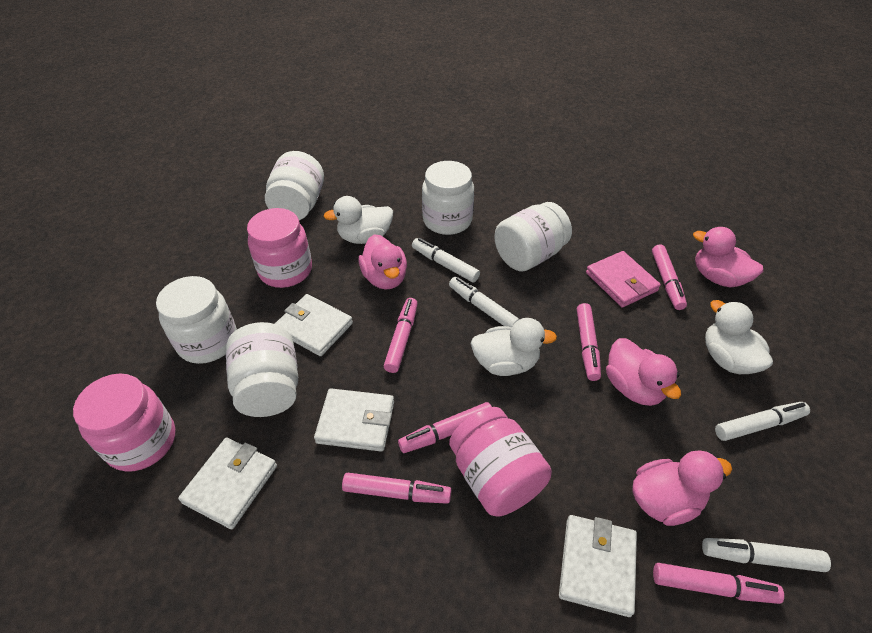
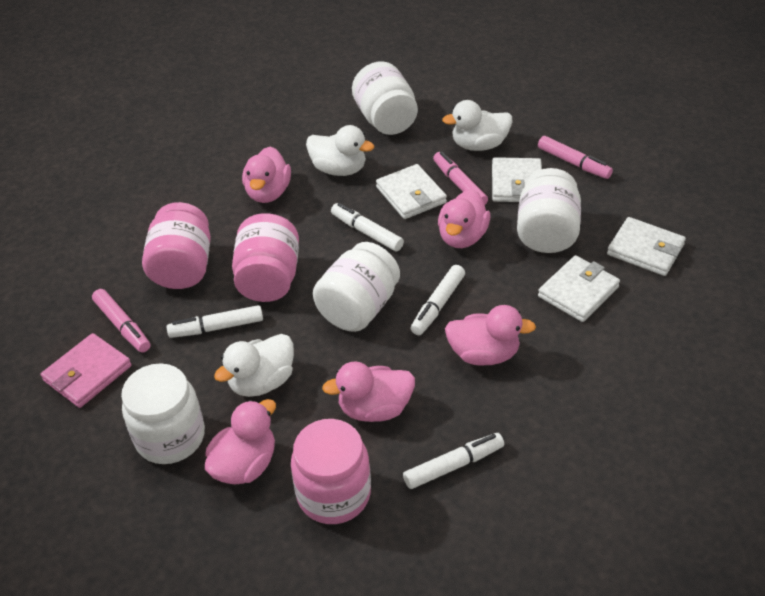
pink duck: [359,234,407,290] [606,338,681,406] [632,451,732,526] [693,227,764,288] = 4 -> [205,399,276,485] [242,146,291,203] [322,361,415,422] [438,189,490,248] [445,305,536,366] = 5
pink marker: [342,473,451,504] [384,298,418,373] [398,402,492,453] [577,303,601,381] [652,244,687,310] [653,563,784,604] = 6 -> [92,289,150,353] [433,152,488,205] [538,136,613,179] = 3
white jar: [156,276,237,364] [226,322,298,417] [265,151,324,220] [422,161,474,235] [494,202,572,271] = 5 -> [121,363,205,464] [313,242,400,332] [352,61,418,135] [517,168,581,253] = 4

